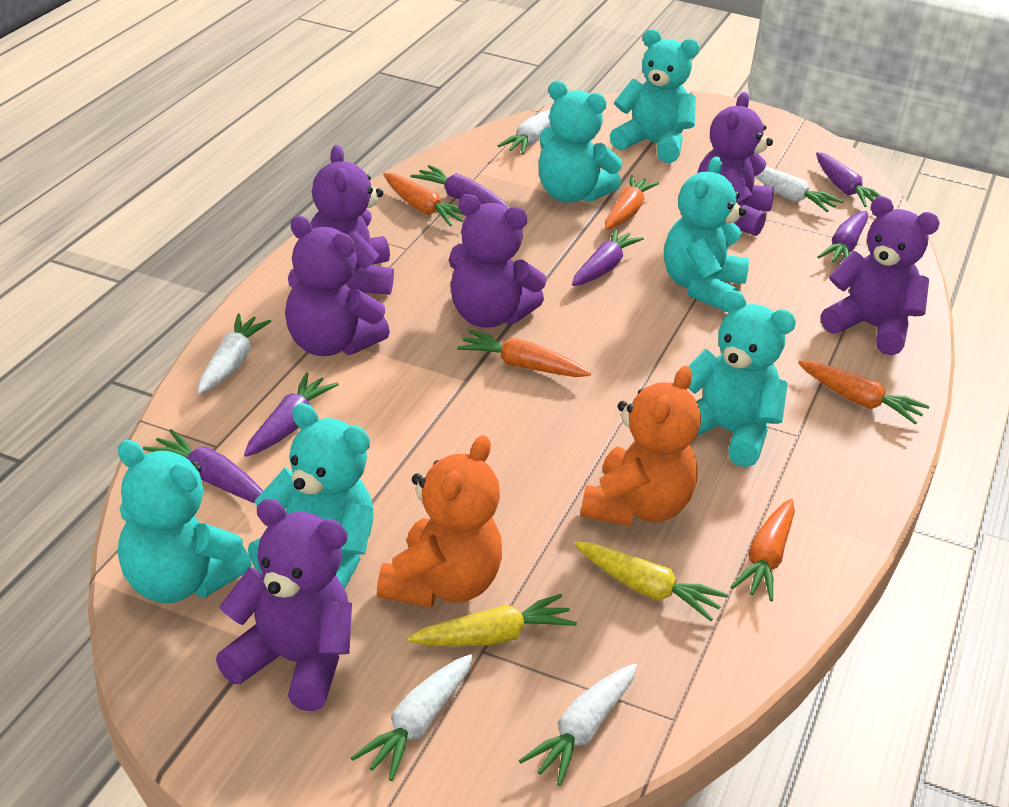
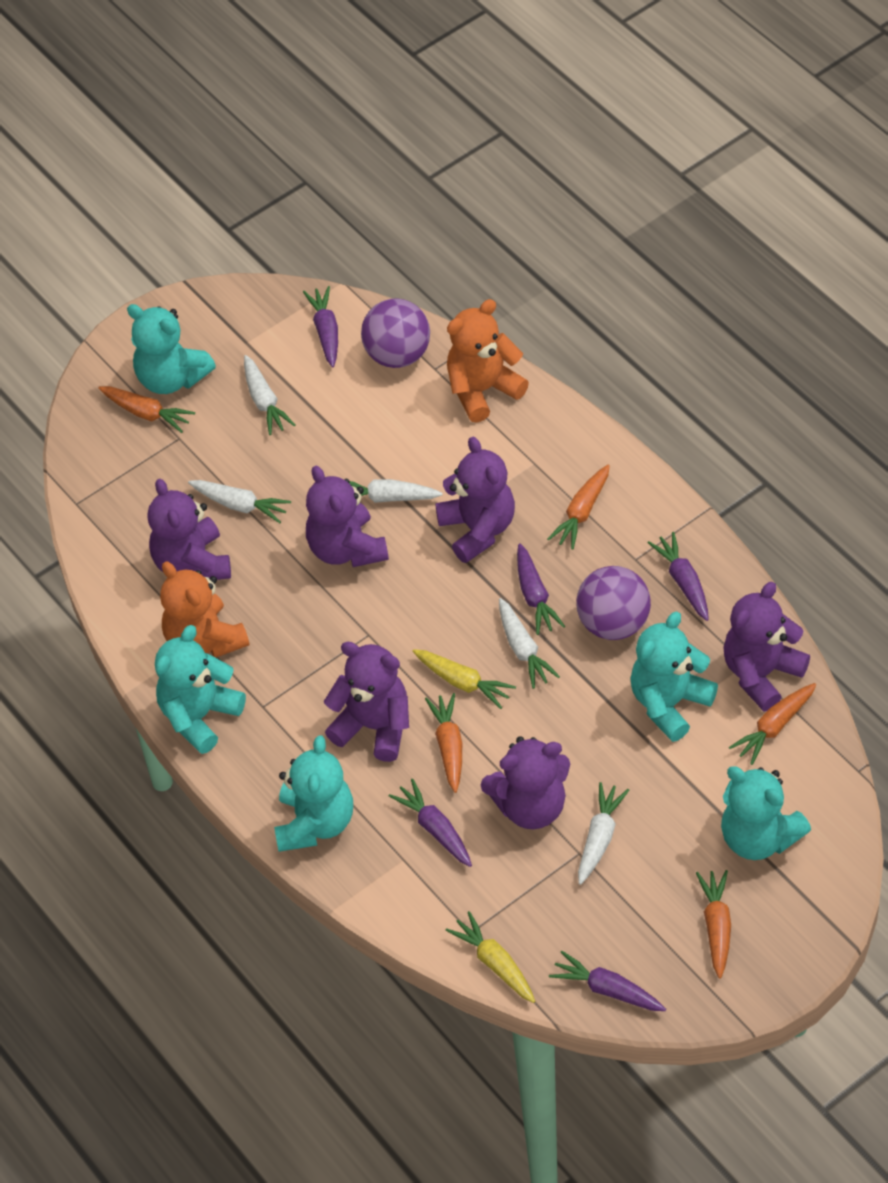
purple ball: none = 0 -> [361,298,430,368] [576,566,651,640] = 2
purple carrot: [143,429,263,503] [244,372,339,457] [411,165,510,208] [572,228,644,286] [816,152,882,207] [818,211,868,263] = 6 -> [303,286,338,367] [389,779,472,867] [517,543,565,635] [549,951,666,1011] [648,532,709,621] = 5
turquoise teddy bear: [118,440,251,603] [248,403,374,589] [539,81,623,203] [610,29,700,163] [664,156,749,312] [688,290,796,467] = 6 -> [127,304,216,394] [155,625,246,754] [274,735,353,852] [630,612,718,742] [721,766,811,860] = 5

